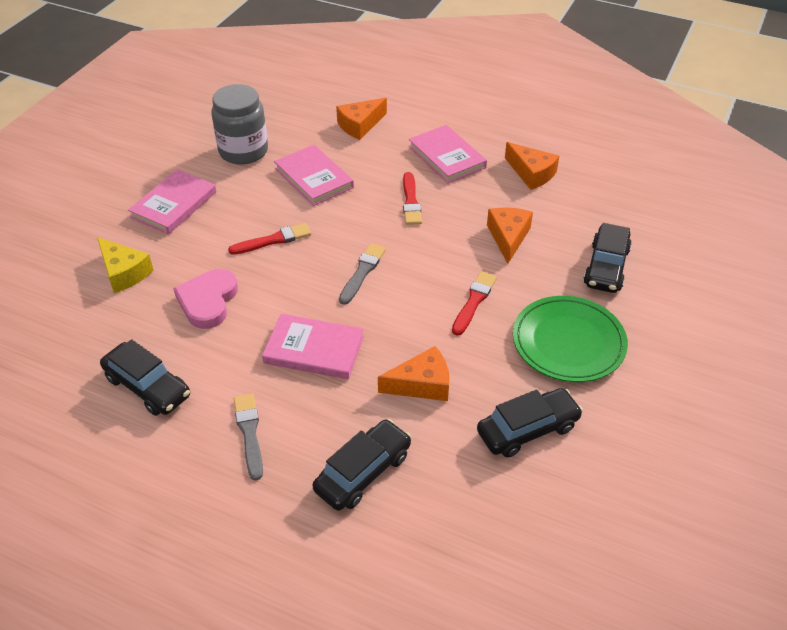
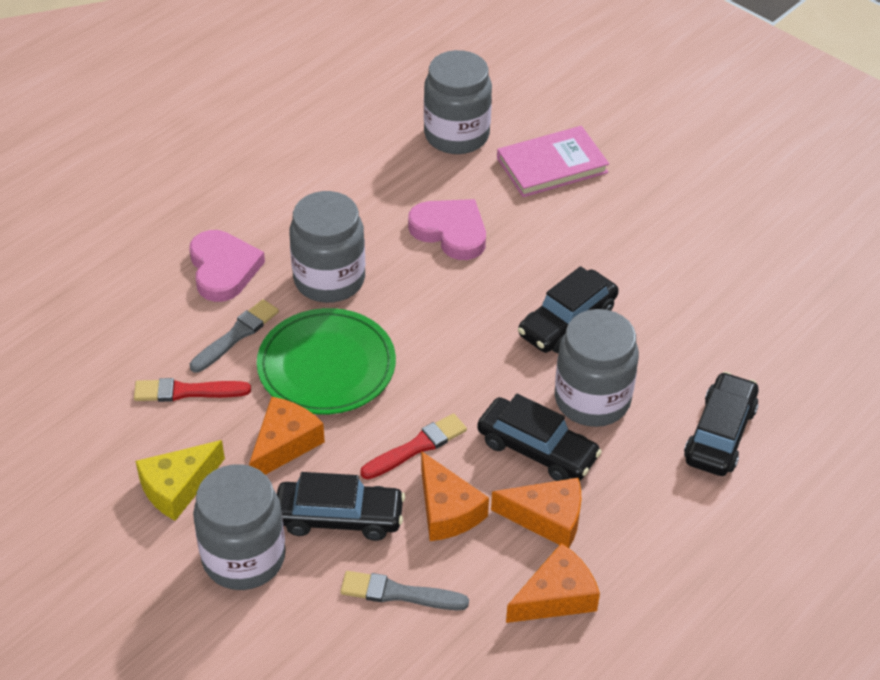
grey jar: [212,84,268,165] = 1 -> [193,464,286,590] [289,191,365,303] [424,50,492,154] [555,309,639,427] = 4
pink book: [128,169,216,234] [262,314,364,379] [274,145,354,206] [408,125,487,183] = 4 -> [497,126,609,197] = 1
pink heart: [173,269,238,329] = 1 -> [189,230,265,302] [408,199,486,260] = 2
red brush: [228,223,311,255] [403,172,422,225] [452,271,497,336] = 3 -> [134,378,251,402] [360,413,467,479] = 2

